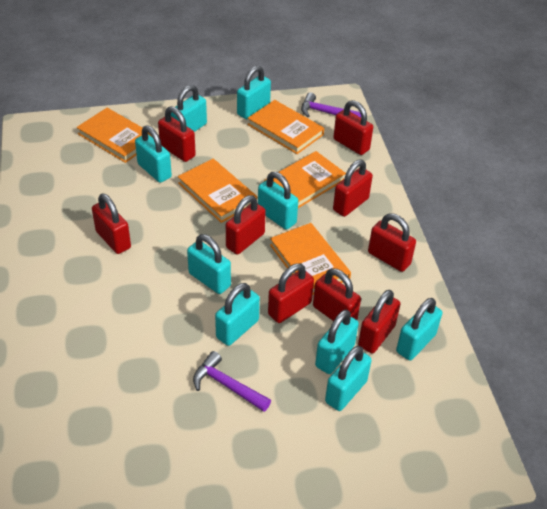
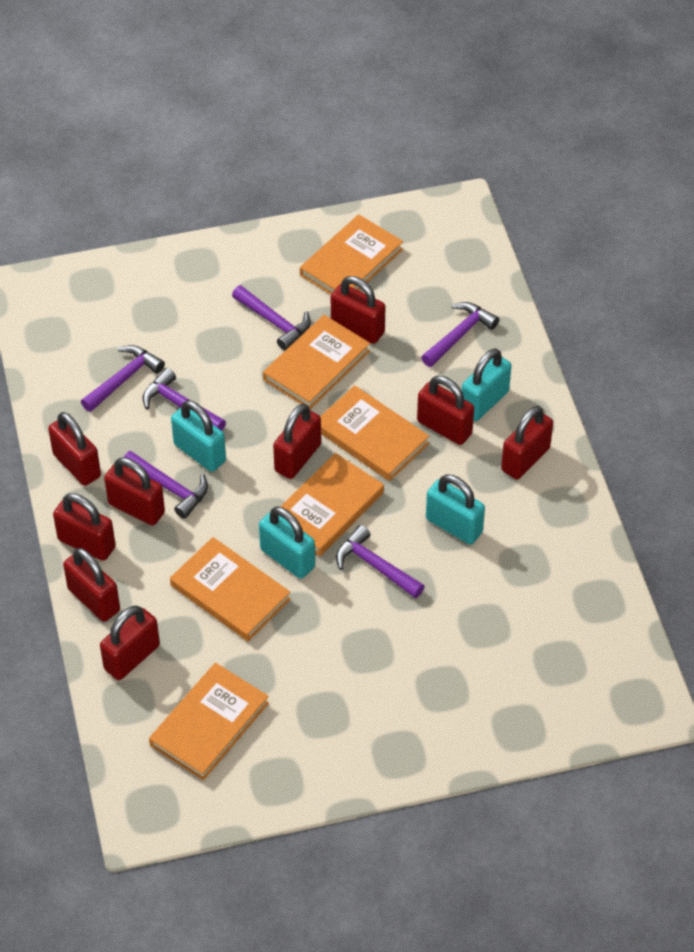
orange book: [76,108,153,163] [178,159,257,223] [247,100,324,154] [264,151,346,208] [270,223,351,295] = 5 -> [149,663,269,780] [170,537,291,641] [263,315,370,409] [280,453,384,556] [300,214,403,295] [320,385,429,481] = 6
purple hammer: [193,351,271,412] [301,92,361,117] = 2 -> [81,345,165,412] [123,451,208,519] [143,368,226,431] [232,285,311,351] [336,525,425,598] [421,302,499,367] = 6
turquoise padlock: [135,125,172,183] [171,85,207,132] [187,234,231,294] [215,283,260,346] [237,66,271,119] [258,172,298,230] [315,309,359,374] [325,346,372,411] [396,298,442,361] = 9 -> [171,400,226,472] [259,507,315,579] [426,474,485,545] [462,349,512,421] = 4

